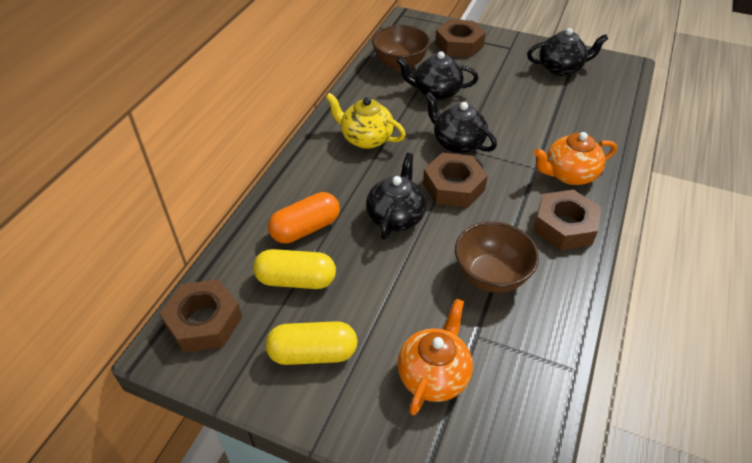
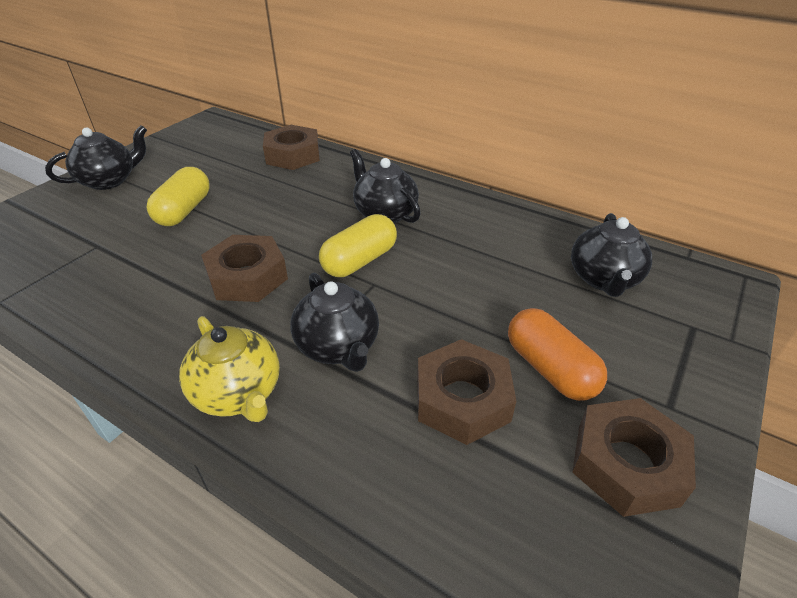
brown bowl: [372,25,430,71] [455,221,539,293] = 2 -> none = 0
orange teapot: [397,299,473,416] [534,132,617,185] = 2 -> none = 0

